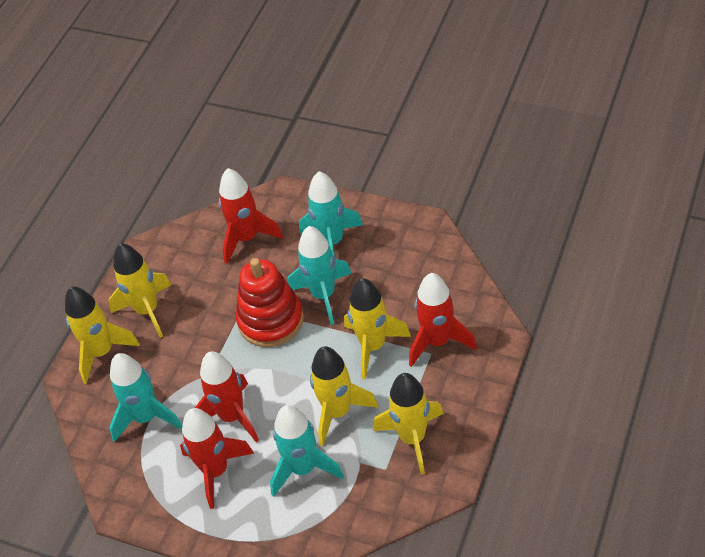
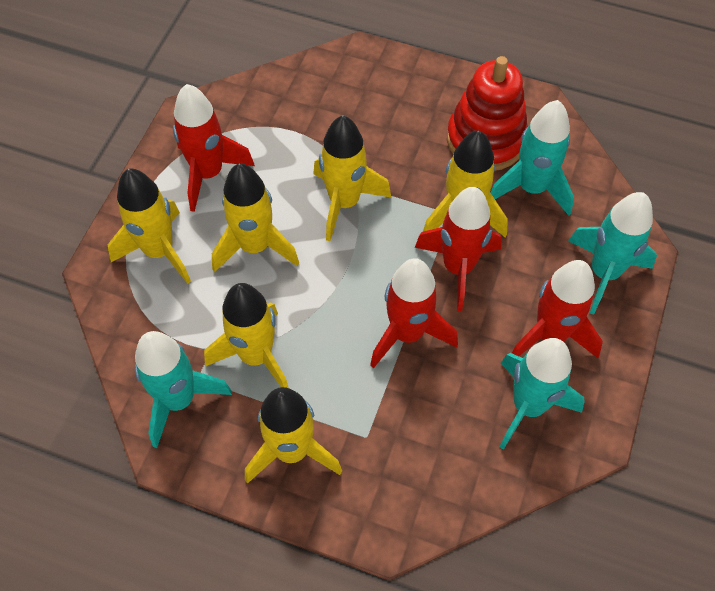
yellow rocket: [65,287,140,384] [108,243,171,338] [310,346,378,446] [344,278,411,379] [373,373,444,474] = 5 -> [108,169,191,284] [204,283,289,388] [212,163,299,272] [245,387,342,484] [313,116,391,241] [423,130,508,237] = 6

